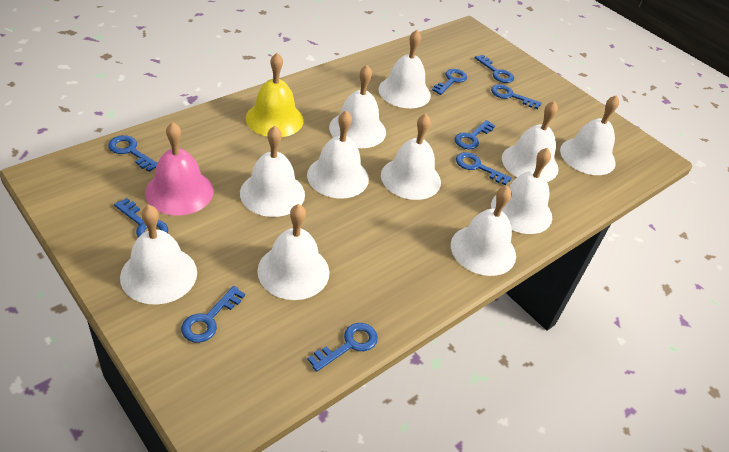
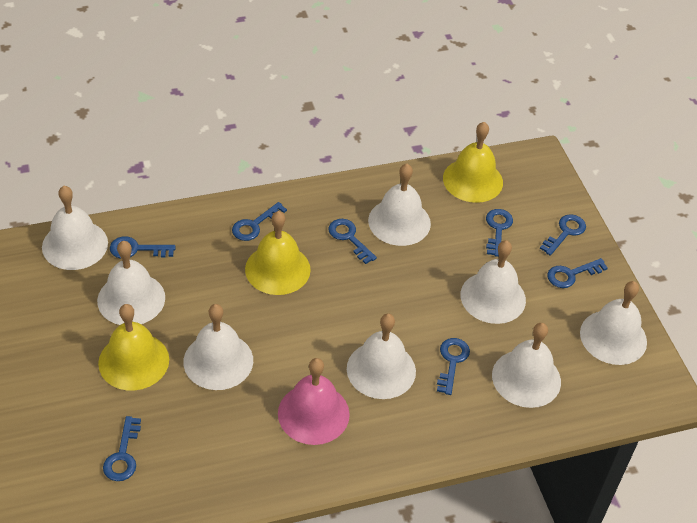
blue key: [108,135,157,172] [114,198,168,238] [181,286,245,343] [307,323,378,372] [432,69,467,95] [455,120,496,149] [456,152,512,185] [475,55,514,83] [491,84,542,109] = 9 -> [103,416,141,481] [110,236,176,259] [232,202,287,241] [329,219,377,264] [437,338,470,395] [486,209,513,257] [540,214,586,256] [547,258,608,288] = 8
white bell: [120,205,197,305] [240,126,305,217] [257,204,329,300] [307,110,369,198] [329,65,386,148] [378,30,431,108] [381,114,441,200] [451,186,516,276] [491,148,552,234] [502,101,559,182] [560,95,619,175] = 11 -> [42,186,108,270] [97,241,165,325] [183,304,253,390] [347,314,416,399] [368,164,431,246] [461,240,526,324] [492,323,561,408] [580,281,647,365] = 8
yellow bell: [246,53,304,137] = 1 -> [98,304,169,391] [245,211,311,295] [443,122,503,203] = 3

